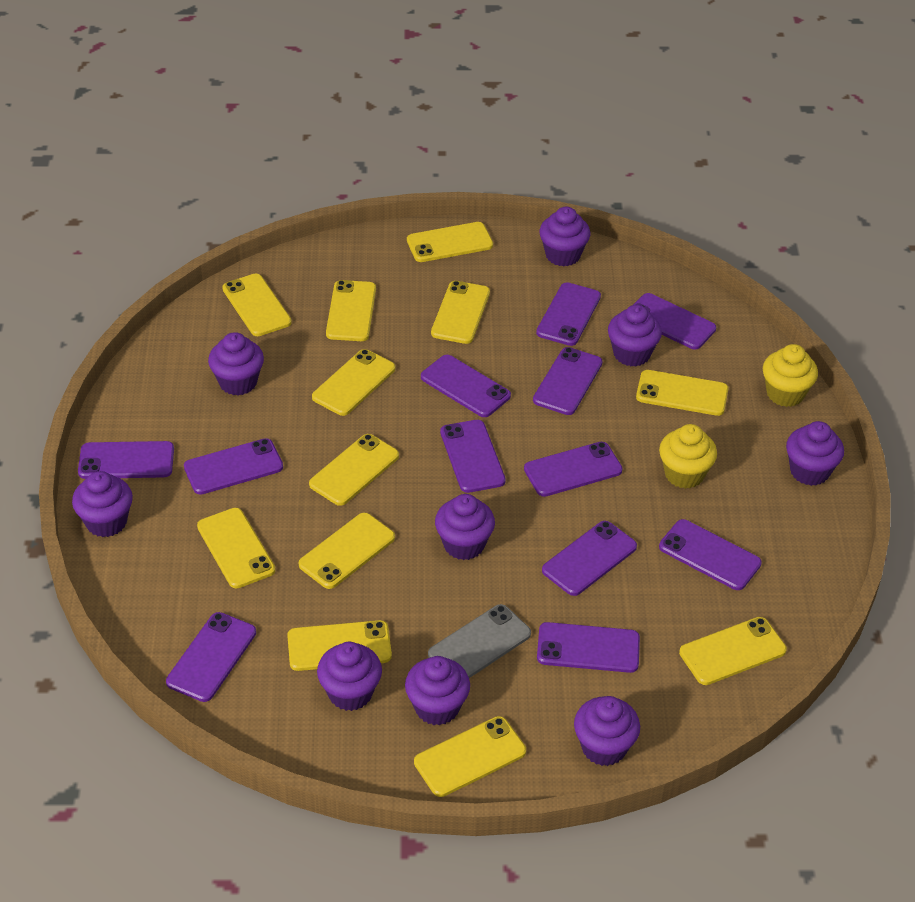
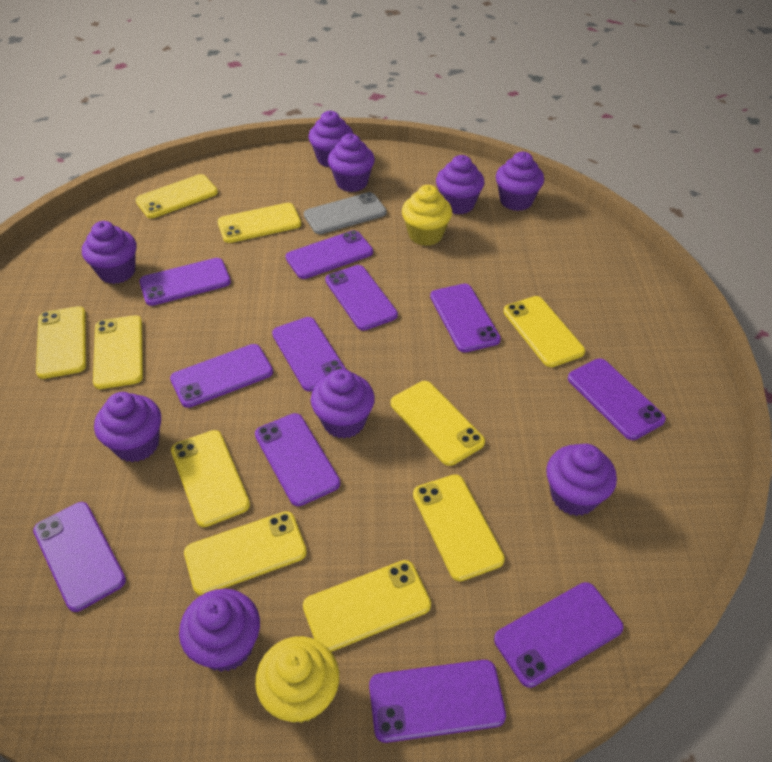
purple phone: [78,441,174,479] [166,612,256,702] [184,438,283,495] [421,355,511,417] [440,420,506,493] [524,442,623,497] [533,347,603,415] [536,282,601,346] [537,622,640,673] [542,521,637,596] [633,293,716,350] [659,519,762,590] = 12 -> [33,502,126,612] [139,258,231,306] [170,344,273,408] [255,413,340,506] [272,317,347,392] [286,230,373,279] [325,265,398,331] [369,660,506,743] [430,284,501,353] [494,582,624,688] [568,359,666,440] = 11
yellow phone: [197,508,275,588] [222,274,292,336] [287,620,392,671] [298,513,395,589] [309,434,399,506] [312,349,395,416] [326,280,376,341] [407,222,493,262] [414,716,526,797] [431,281,490,344] [636,370,729,416] [679,617,787,685] = 12 -> [36,306,86,379] [93,315,143,389] [135,174,218,218] [171,430,250,527] [184,511,307,595] [217,203,301,243] [303,560,431,652] [391,381,485,466] [413,474,505,581] [503,296,585,367] = 10

